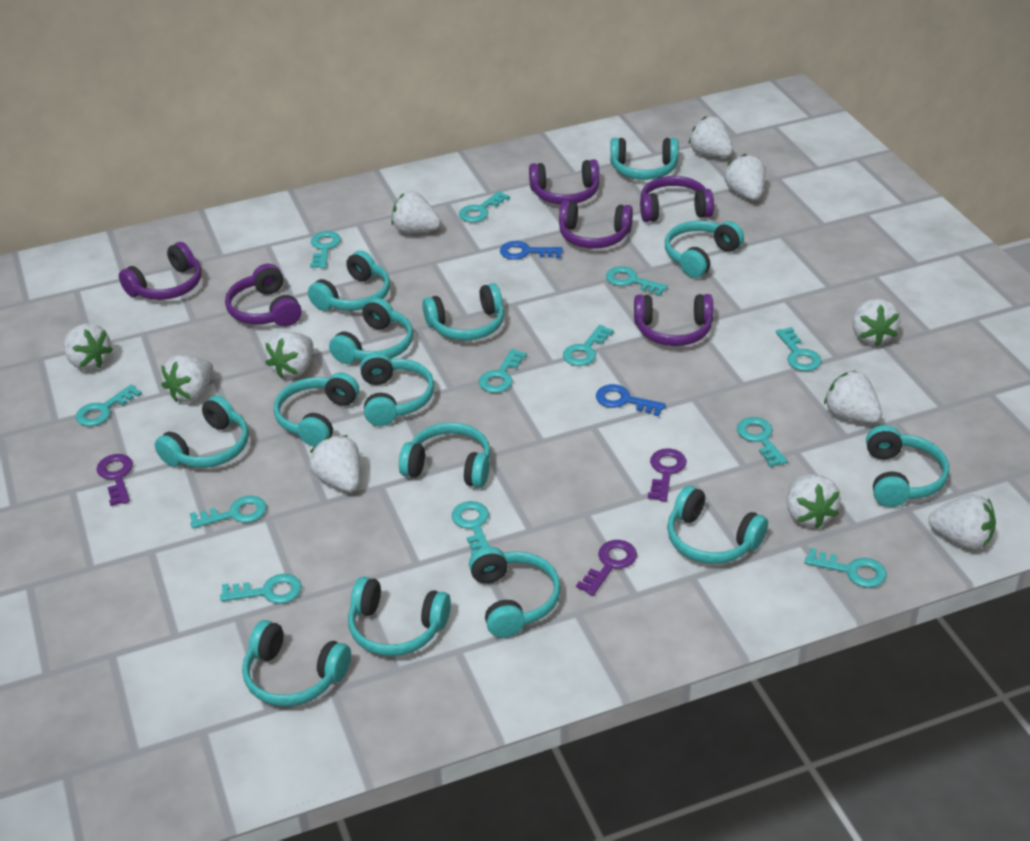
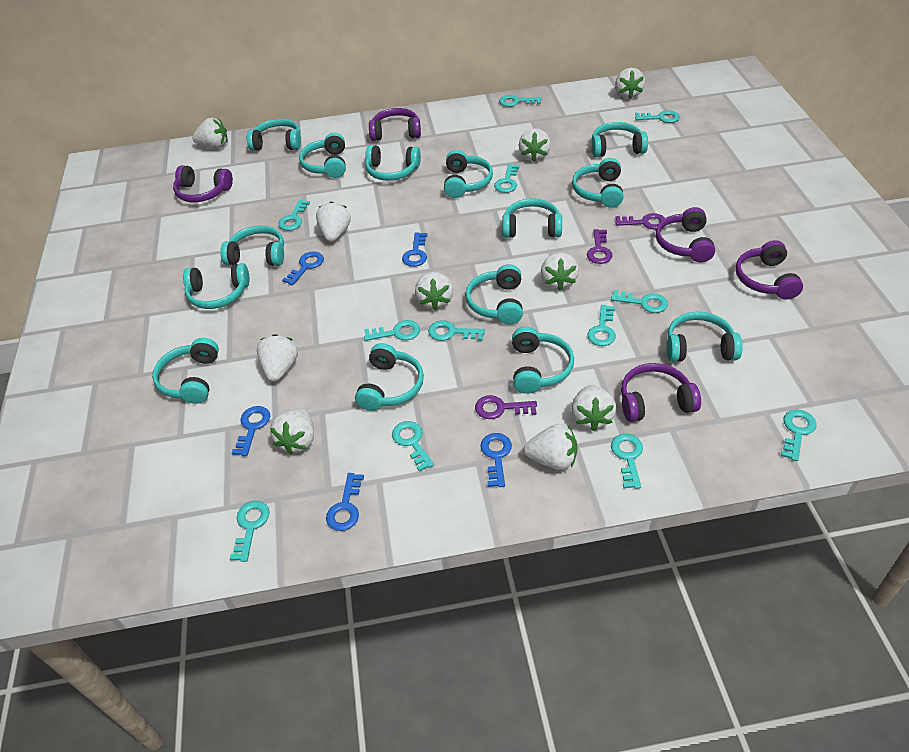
blue key: [500,241,563,260] [596,384,666,416] = 2 -> [232,406,270,456] [282,251,324,285] [326,473,364,531] [402,232,427,267] [480,433,512,487] = 5
purple headphones: [119,242,202,300] [225,264,302,327] [529,159,600,204] [559,201,633,248] [634,294,713,346] [640,176,714,222] = 6 -> [173,165,233,202] [369,108,421,141] [621,363,701,422] [656,207,715,262] [735,240,803,300] = 5
white strawberry: [63,323,113,370] [161,355,213,402] [265,331,313,379] [309,435,360,492] [391,191,441,233] [689,117,733,157] [724,154,766,200] [787,474,841,529] [824,371,882,423] [852,298,901,346] [929,494,996,550] = 11 -> [192,118,228,148] [257,334,298,382] [270,408,314,455] [316,201,351,242] [415,272,453,310] [519,128,551,161] [524,424,578,470] [541,252,579,290] [571,385,616,431] [615,68,645,99] = 10

